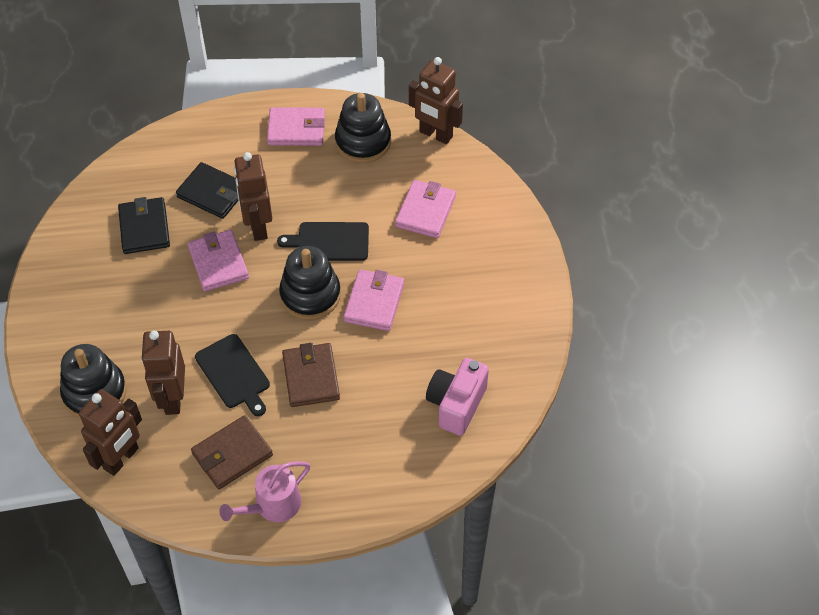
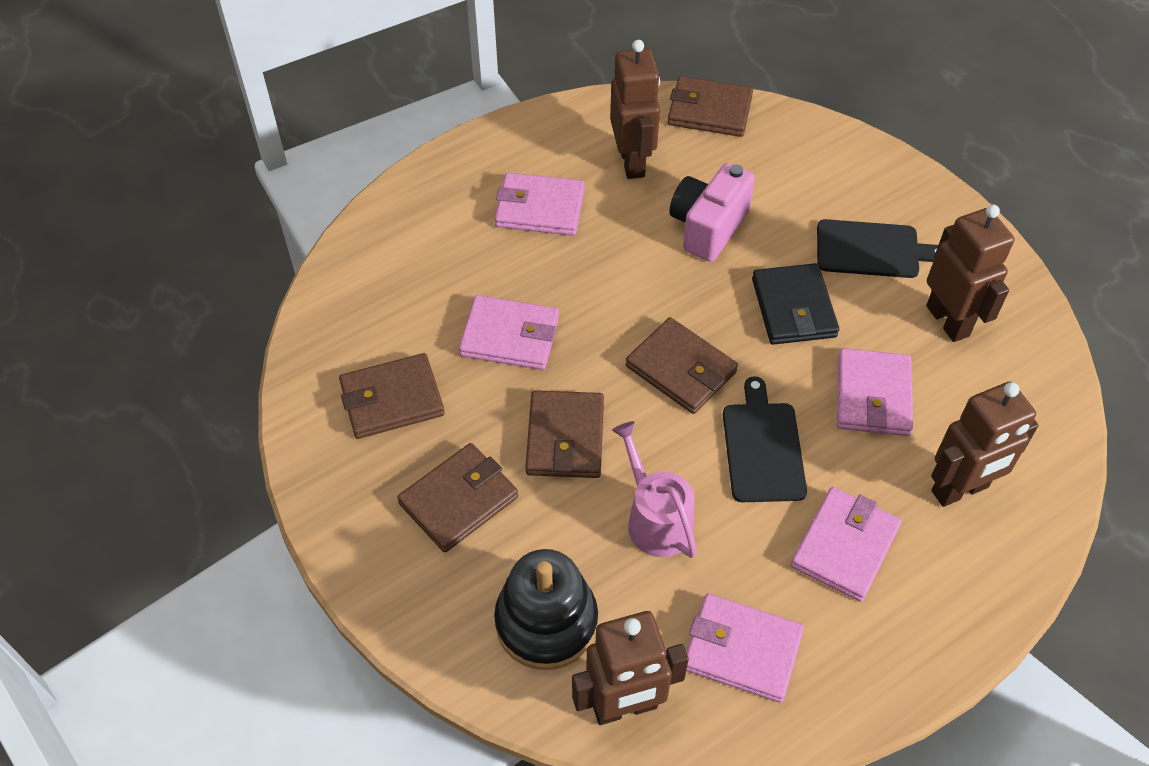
black stacking toy: [60,344,127,418] [279,246,341,320] [335,93,391,163] = 3 -> [494,549,598,670] = 1
black wallet: [118,197,170,254] [176,162,238,219] = 2 -> [752,263,839,345] = 1
brown wallet: [191,415,273,489] [282,343,340,407] = 2 -> [339,353,444,439] [397,443,518,552] [525,390,604,478] [626,317,738,414] [668,76,753,137] = 5
pink wallet: [188,230,249,292] [267,107,325,146] [344,269,404,331] [395,180,456,238] = 4 -> [459,295,559,370] [495,172,585,236] [686,593,804,703] [791,487,901,602] [837,348,913,436] = 5

